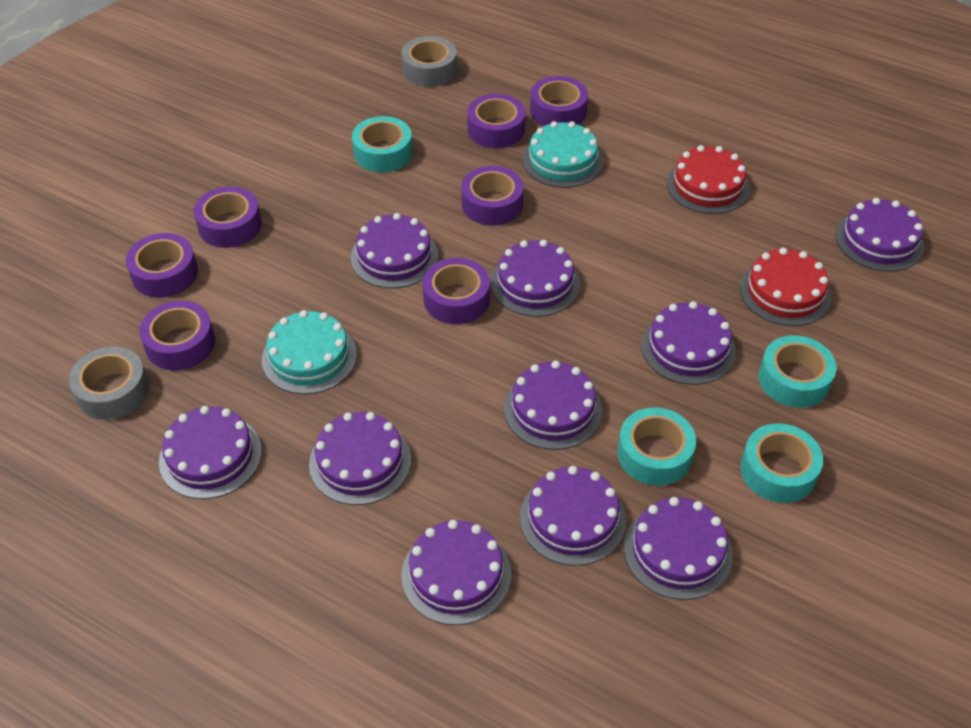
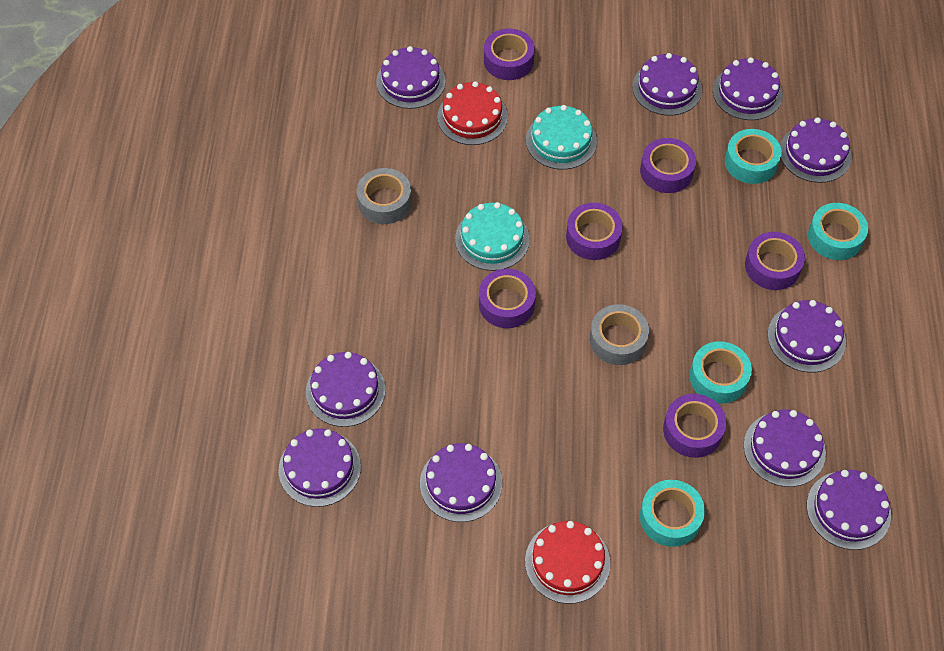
purple tape: [126,233,198,298] [139,301,215,371] [194,186,262,248] [423,258,490,324] [461,166,524,226] [467,94,526,148] [530,76,588,126] = 7 -> [479,269,536,328] [484,28,535,80] [566,203,623,260] [640,138,696,193] [663,394,726,458] [745,232,805,290] = 6

